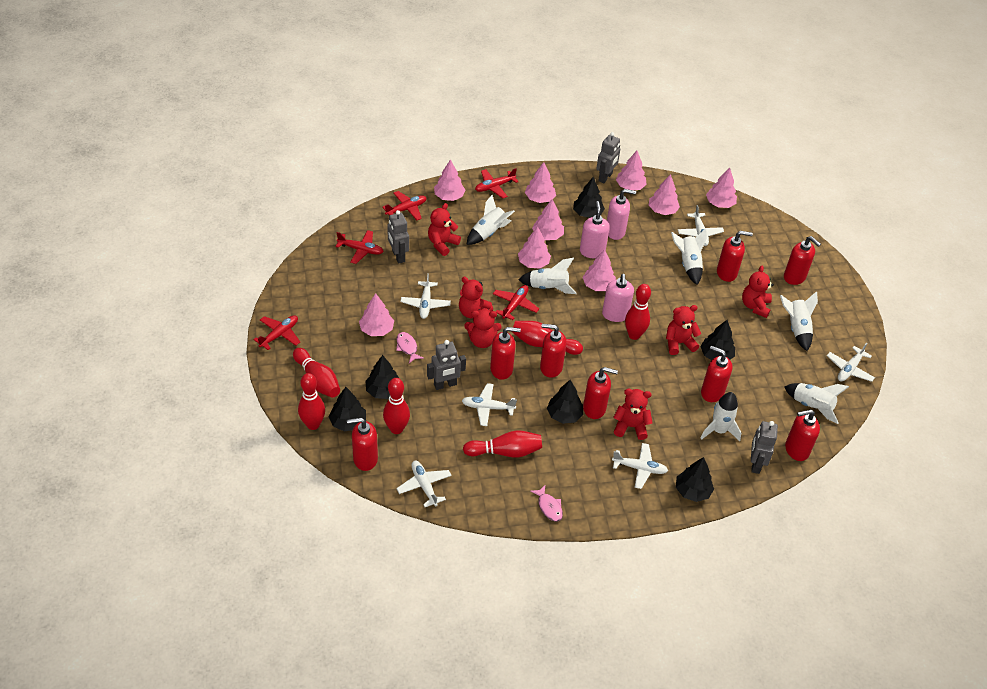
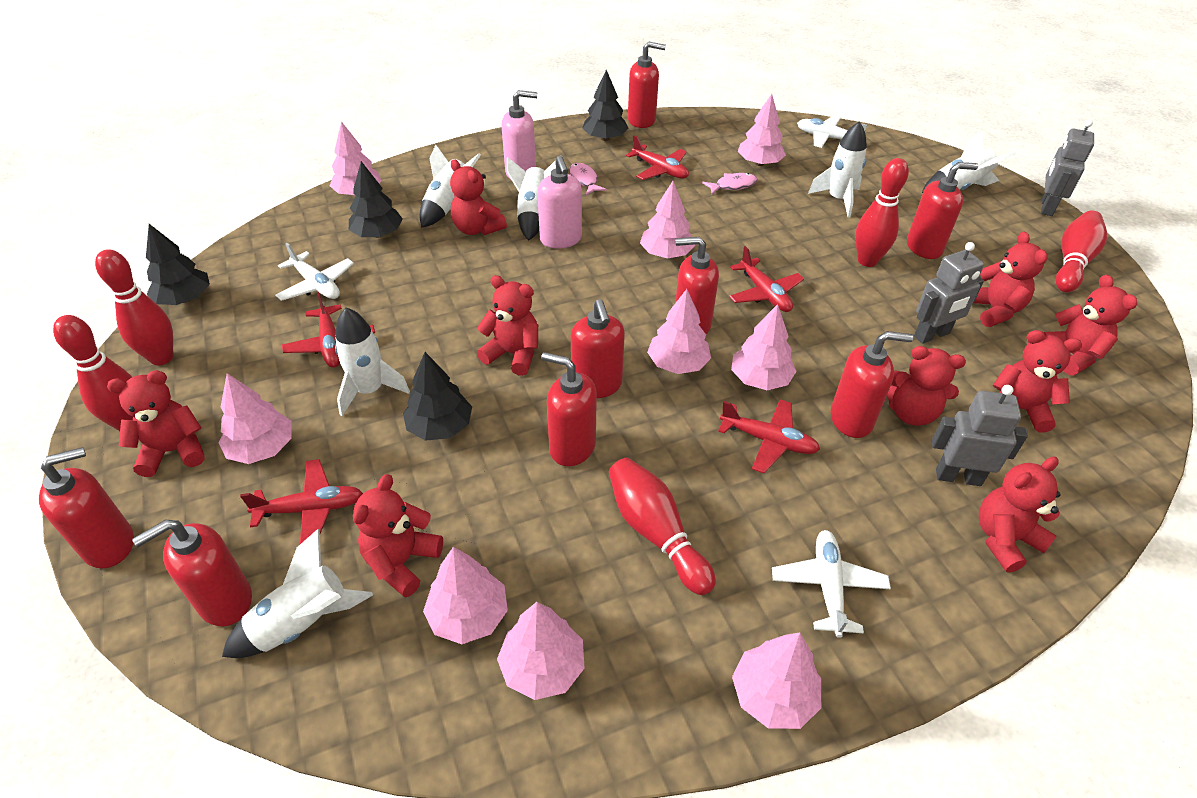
black tree: [329,387,366,432] [366,355,399,399] [547,380,583,424] [573,177,605,218] [676,457,714,502] [700,320,735,360] = 6 -> [146,224,210,305] [349,161,403,238] [403,352,472,441] [582,70,628,141] = 4
grey robot: [387,210,409,263] [427,340,466,390] [596,132,620,183] [751,421,778,474] = 4 -> [914,242,984,344] [932,385,1028,486] [1041,119,1094,216] = 3
pink soap dispenser: [580,201,610,258] [602,274,634,322] [607,189,636,240] = 3 -> [501,90,537,179] [537,156,582,249] = 2
red bowling pin: [293,348,340,398] [298,373,325,430] [383,378,410,434] [463,430,542,458] [512,321,583,355] [625,284,651,340] = 6 -> [53,315,133,431] [95,249,173,366] [609,458,716,595] [855,158,909,267] [1055,210,1107,292] = 5
red teddy bear: [428,203,461,256] [459,277,493,318] [464,309,502,348] [613,389,652,440] [666,305,701,355] [742,266,774,318] = 6 -> [107,370,205,477] [353,474,443,598] [450,159,507,235] [477,275,538,376] [887,346,966,426] [974,232,1047,327] [979,457,1060,573] [993,330,1082,433] [1043,275,1137,375] = 9
white plane: [397,460,452,507] [401,273,451,319] [462,383,517,426] [612,443,668,489] [678,205,724,246] [827,342,875,382] = 6 -> [275,243,354,301] [772,530,891,638] [797,116,867,148] = 3

